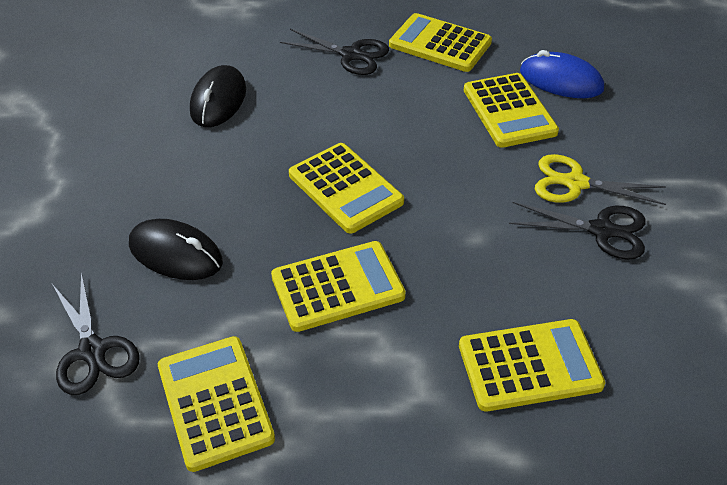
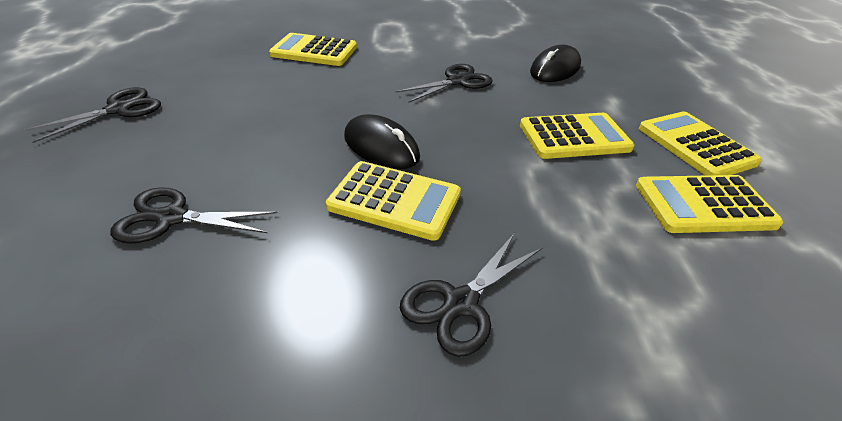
black scissors: [52,272,140,395] [280,29,389,75] [509,202,646,260] = 3 -> [23,87,161,143] [110,187,278,243] [396,64,493,103] [400,233,543,357] = 4
blue mouse: [520,50,604,98] = 1 -> none = 0
yellow calculator: [158,336,275,472] [271,241,406,332] [289,143,404,234] [389,13,492,72] [459,319,605,411] [464,73,559,148] = 6 -> [269,33,357,66] [326,161,461,241] [520,113,634,159] [636,175,783,233] [639,111,762,176] = 5
yellow scissors: [535,154,666,205] = 1 -> none = 0

